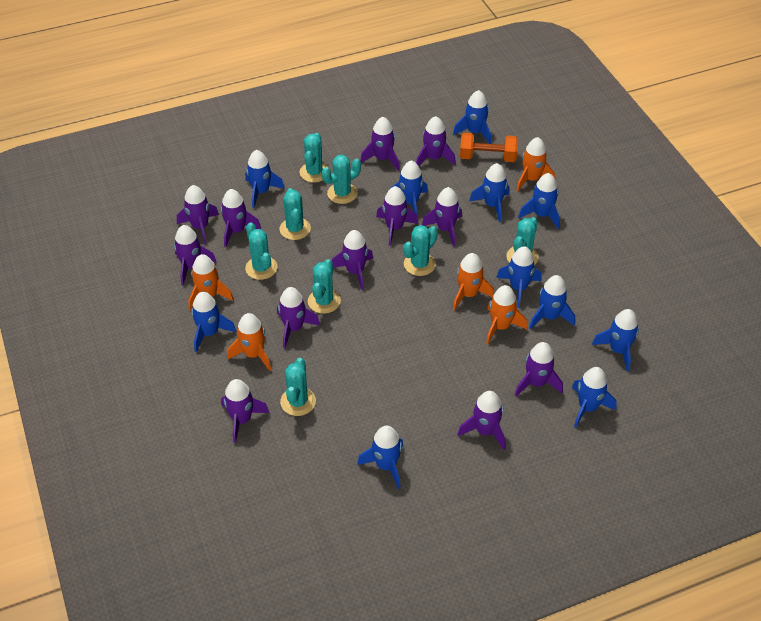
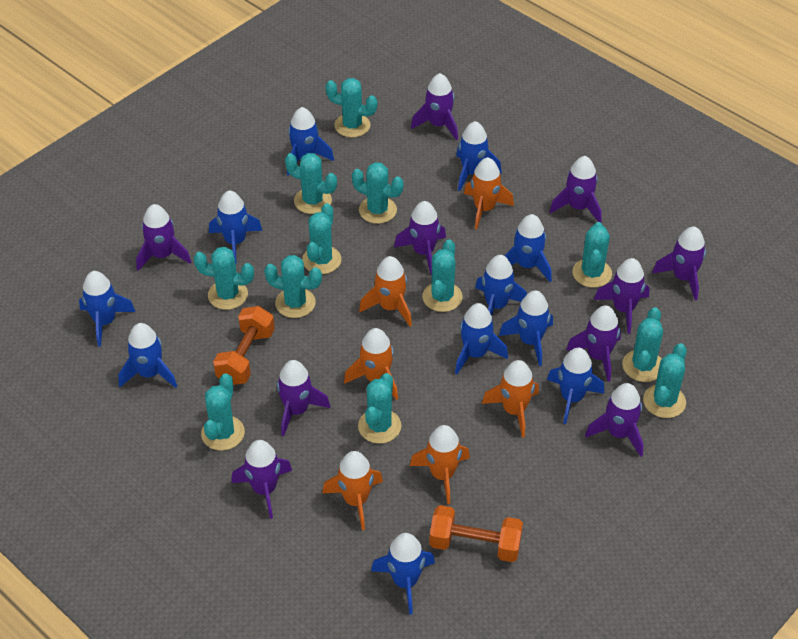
orange dumbbell: [460,133,518,162] = 1 -> [213,306,275,385] [429,505,523,562] = 2
orange rocket: [188,254,234,311] [227,313,271,371] [453,253,494,311] [486,285,527,344] [516,137,555,192] = 5 -> [322,451,383,530] [344,328,398,400] [359,256,412,326] [410,425,470,504] [464,157,514,230] [482,360,539,438] = 6
purple rocket: [174,225,217,285] [177,185,219,244] [221,189,261,247] [221,379,269,443] [277,287,320,348] [332,230,373,290] [360,117,399,171] [376,186,418,246] [416,116,456,166] [422,187,462,246] [457,391,506,450] [515,342,563,396] = 12 -> [136,204,191,271] [231,440,292,519] [277,360,331,436] [394,201,446,275] [411,73,458,140] [549,156,602,223] [566,305,621,382] [585,383,643,457] [594,258,650,334] [652,226,706,300] = 10
turquoise cactus: [245,222,278,280] [280,188,311,240] [280,358,316,416] [300,133,327,182] [308,259,341,314] [321,154,361,204] [403,225,438,276] [507,217,538,265] = 8 -> [194,247,254,310] [201,373,245,451] [264,255,322,318] [285,153,337,214] [302,203,342,274] [326,78,377,137] [352,162,404,224] [358,373,401,444] [422,239,463,312] [572,222,612,288] [622,307,663,382] [643,343,687,418] = 12

